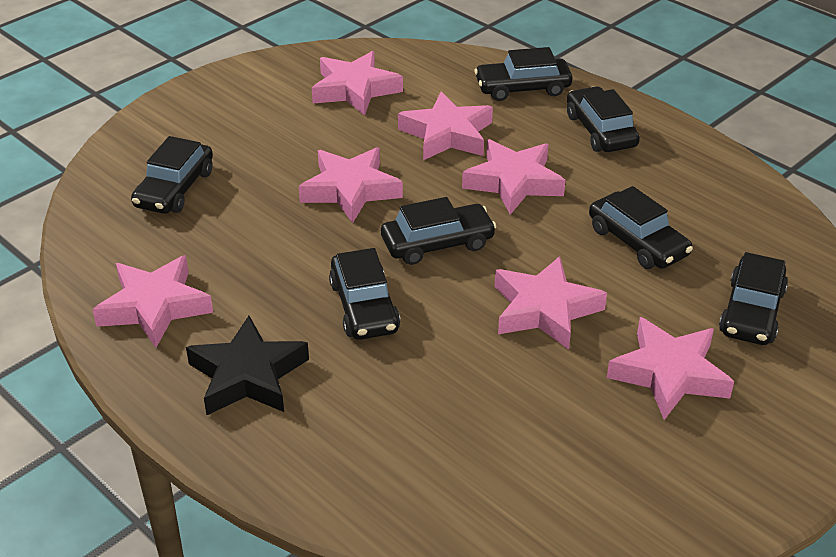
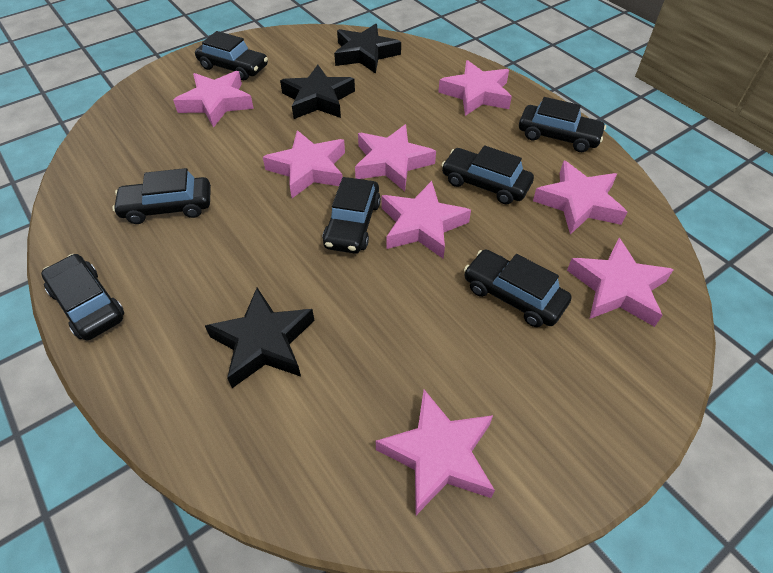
black star: [186,316,309,415] = 1 -> [205,288,315,388] [280,65,355,119] [334,24,401,74] = 3
pink star: [93,255,213,348] [299,147,403,223] [312,51,403,115] [398,92,493,160] [462,139,565,215] [494,256,607,350] [607,317,734,420] = 7 -> [173,71,254,128] [263,130,345,198] [355,124,436,191] [376,390,495,515] [382,181,471,258] [438,60,512,116] [533,161,627,235] [567,238,674,327] = 8

